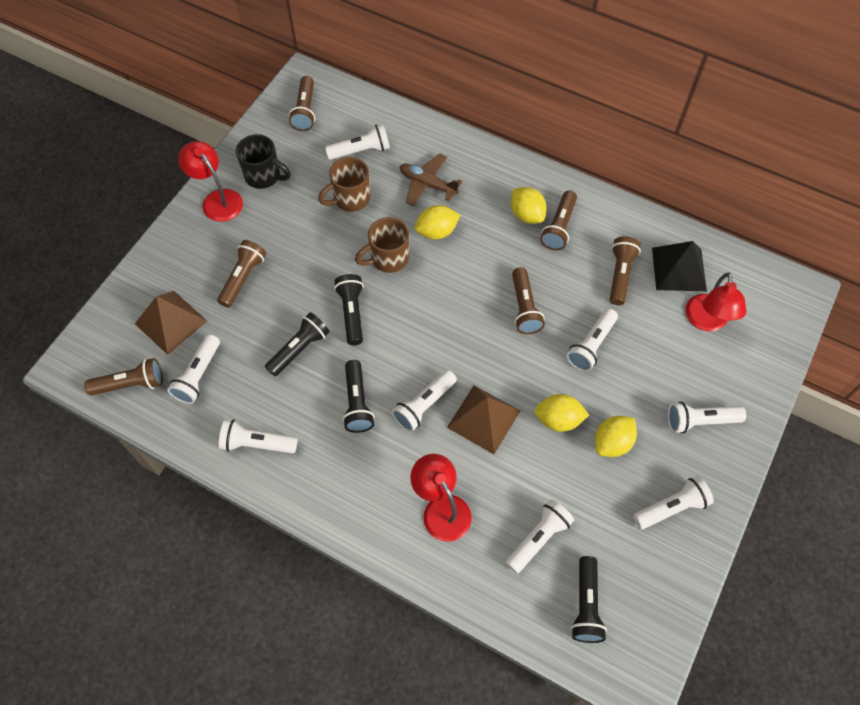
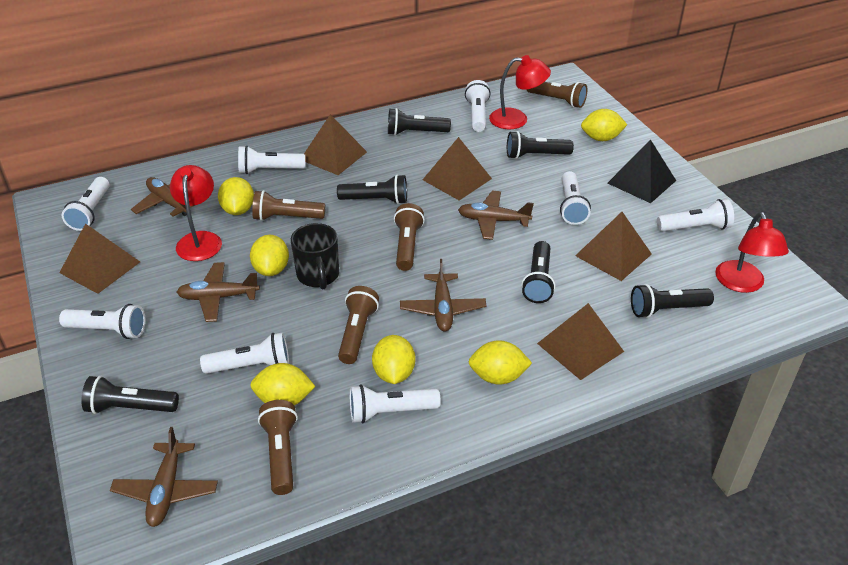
black flashlight: [265,312,330,376] [334,274,364,345] [343,360,375,433] [571,556,607,643] = 4 -> [81,376,179,414] [337,175,407,204] [388,108,451,135] [507,131,574,159] [521,241,555,303] [631,284,714,318] = 6
brown flashlight: [84,358,163,396] [217,240,266,308] [289,76,315,131] [512,267,545,334] [540,190,577,250] [610,236,641,305] = 6 -> [252,190,325,221] [258,400,298,495] [338,286,379,364] [394,203,425,271] [526,82,587,108] = 5
brown mug: [318,157,370,212] [355,217,409,273] = 2 -> none = 0
brown plane: [400,153,462,206] = 1 -> [110,427,218,527] [131,177,195,217] [177,262,260,322] [400,259,486,331] [458,191,534,240] = 5
brown pyramid: [135,291,207,355] [447,385,520,454] = 2 -> [59,224,140,294] [304,114,367,175] [423,137,492,200] [537,303,624,380] [575,212,652,281] = 5
yellow lemon: [415,205,460,239] [511,187,547,224] [535,394,589,432] [595,416,637,457] = 4 -> [218,177,254,215] [250,235,289,276] [251,363,316,405] [372,335,415,384] [469,340,532,385] [581,109,627,141] = 6

